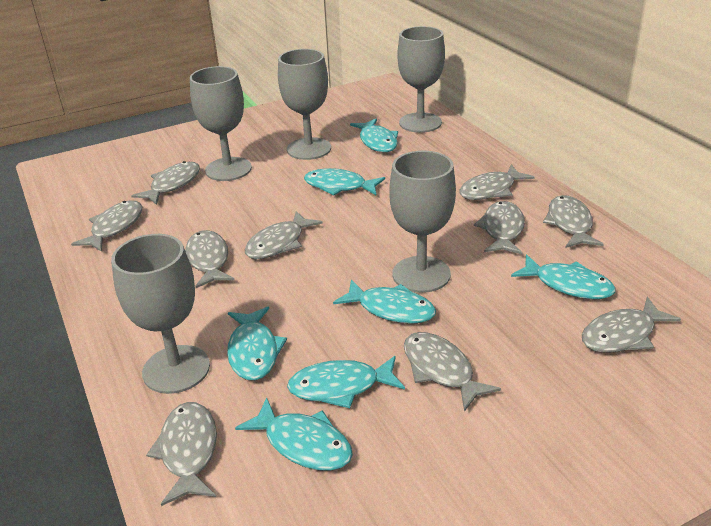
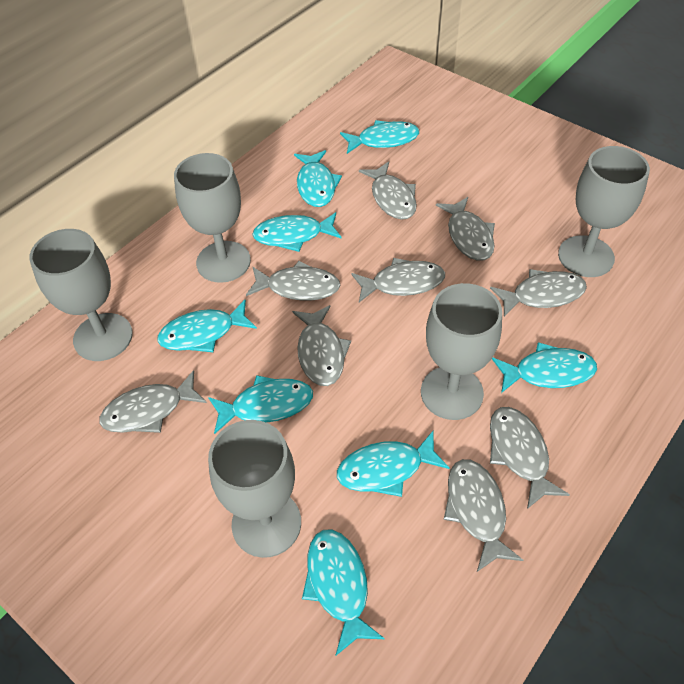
grey fish: [71,200,142,252] [131,161,200,205] [146,402,217,506] [185,230,235,288] [244,211,322,259] [404,332,501,412] [459,165,534,200] [474,201,525,255] [543,195,604,248] [582,297,681,353] = 10 -> [99,370,207,433] [246,261,341,301] [292,305,351,386] [351,258,445,302] [359,162,417,220] [436,197,495,261] [443,459,523,572] [490,269,587,317] [490,407,570,509] = 9
turquoise fish: [227,307,287,380] [235,397,353,471] [287,356,405,408] [304,168,385,196] [333,279,436,324] [350,118,398,152] [511,254,615,299] = 7 -> [157,300,257,352] [208,375,313,434] [252,212,342,252] [294,150,342,207] [302,529,385,656] [337,431,450,497] [340,120,419,154] [492,342,597,393] = 8

